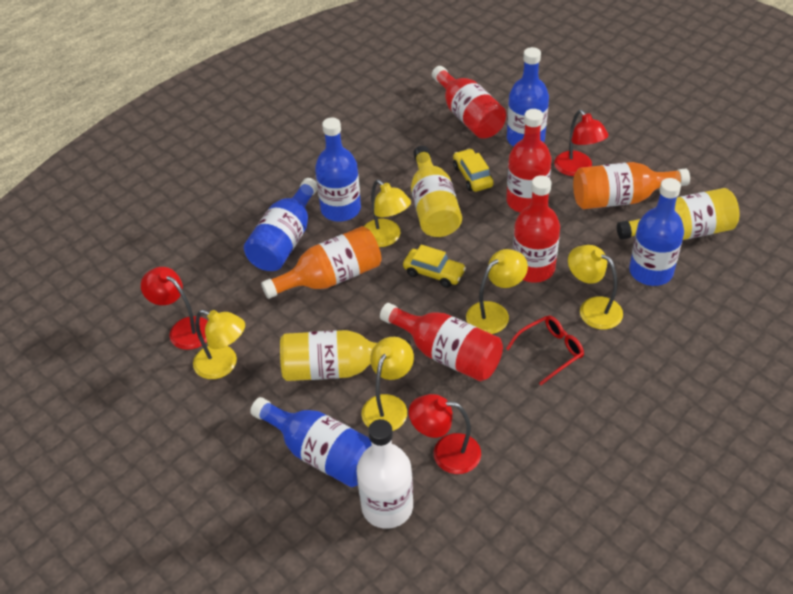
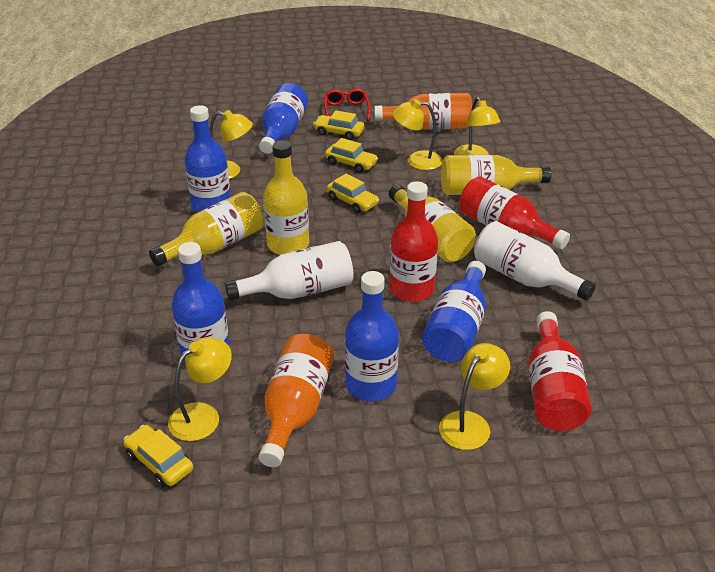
red bottle: [380,303,503,381] [432,66,506,139] [506,109,552,213] [513,175,560,283] = 4 -> [390,181,438,302] [459,176,570,249] [528,311,592,431] = 3
red lamp: [141,267,208,350] [409,394,481,474] [554,110,608,176] = 3 -> none = 0
white bottle: [357,419,413,529] = 1 -> [225,241,354,300] [474,221,596,301] = 2
yellow bottle: [280,330,411,381] [411,146,462,237] [617,188,739,240] = 3 -> [149,192,263,266] [263,140,309,255] [389,184,476,262] [441,155,551,195] = 4
yellow car: [403,245,466,288] [453,149,493,192] = 2 -> [124,425,193,487] [313,111,364,140] [325,138,378,173] [326,173,379,213] = 4

